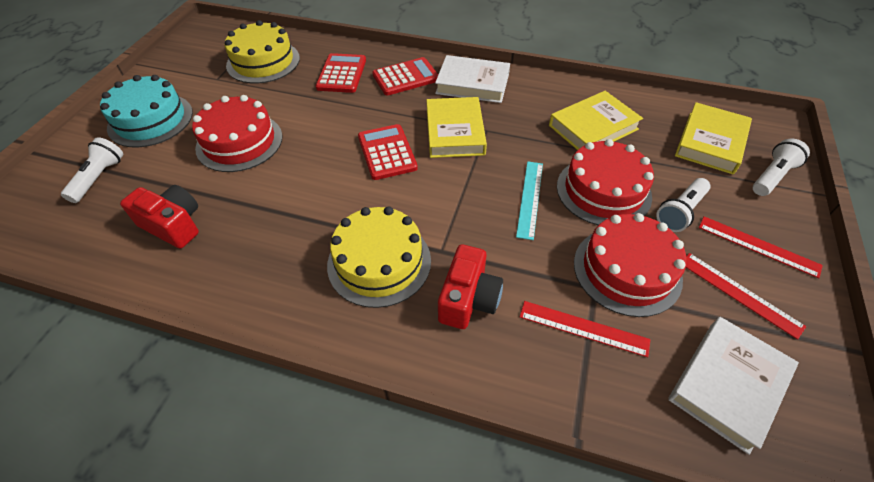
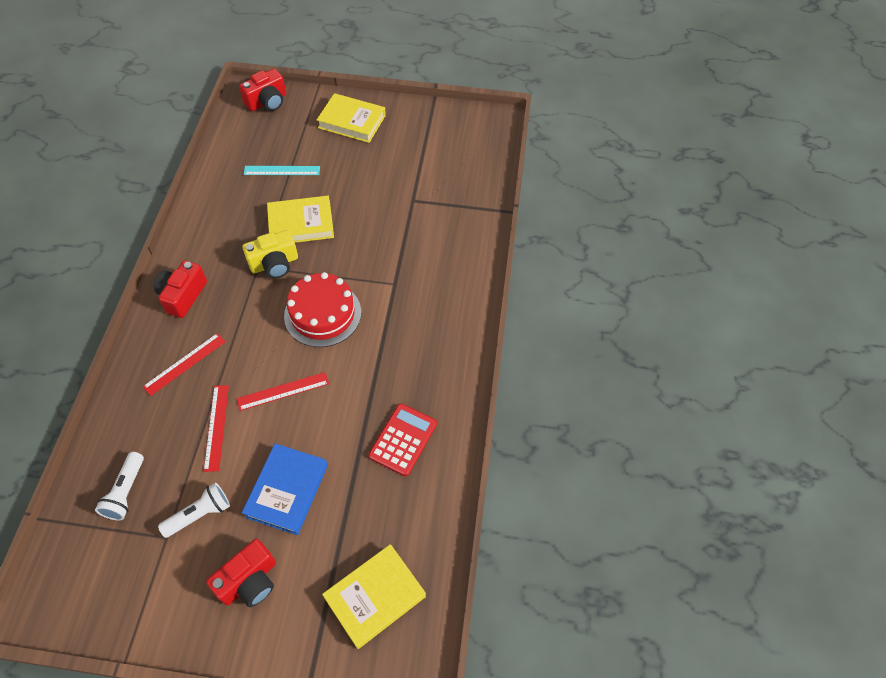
blue book: none = 0 -> [242,443,328,535] = 1
red cake: [192,95,282,172] [557,139,654,225] [574,213,687,317] = 3 -> [284,272,361,347] = 1
red calculator: [316,53,366,93] [358,124,418,180] [372,57,438,95] = 3 -> [368,404,437,476] = 1
red camera: [120,185,199,249] [438,244,503,329] = 2 -> [154,260,207,318] [206,539,276,607] [239,69,286,111] = 3
turquoise cake: [100,75,193,148] = 1 -> none = 0
white book: [435,55,510,103] [668,317,799,455] = 2 -> none = 0
white flashlight: [61,137,123,203] [656,178,711,232] [753,139,810,196] = 3 -> [95,452,144,520] [158,483,230,538] = 2
yellow cake: [225,20,300,83] [327,206,431,308] = 2 -> none = 0
yellow camera: none = 0 -> [242,230,298,278] = 1

